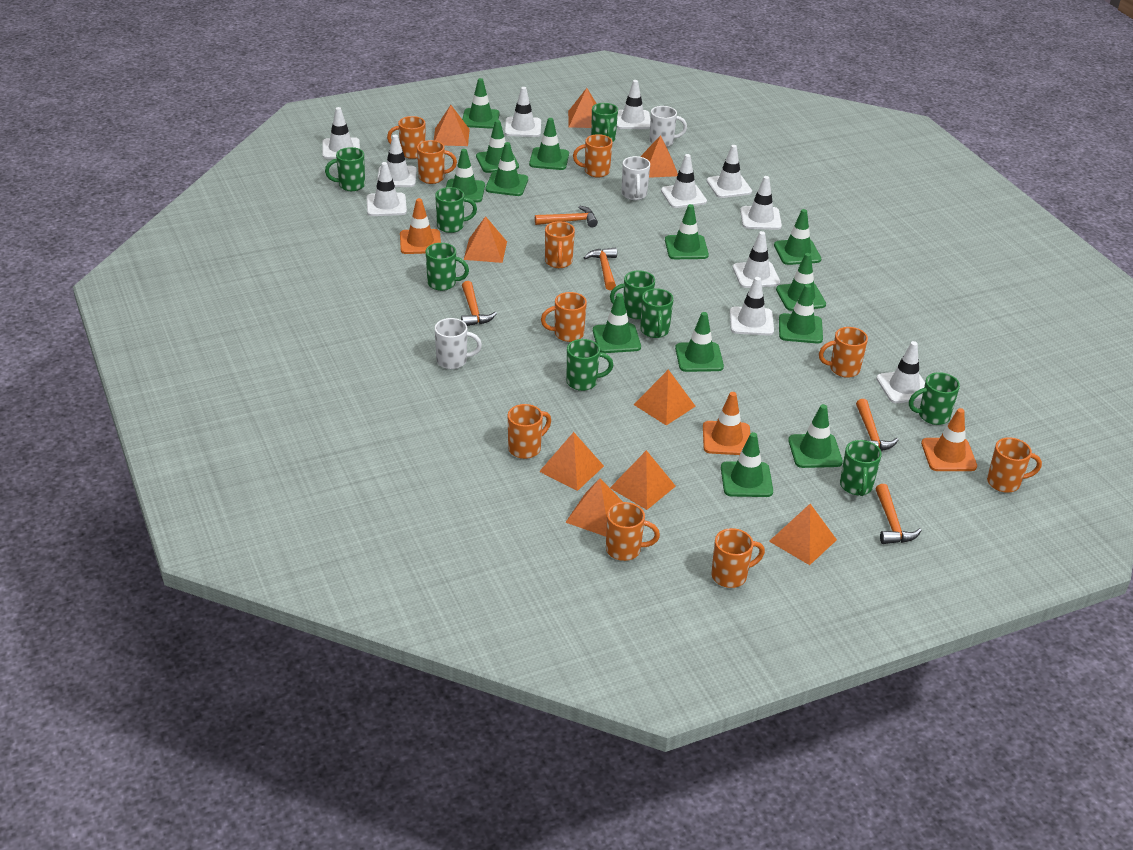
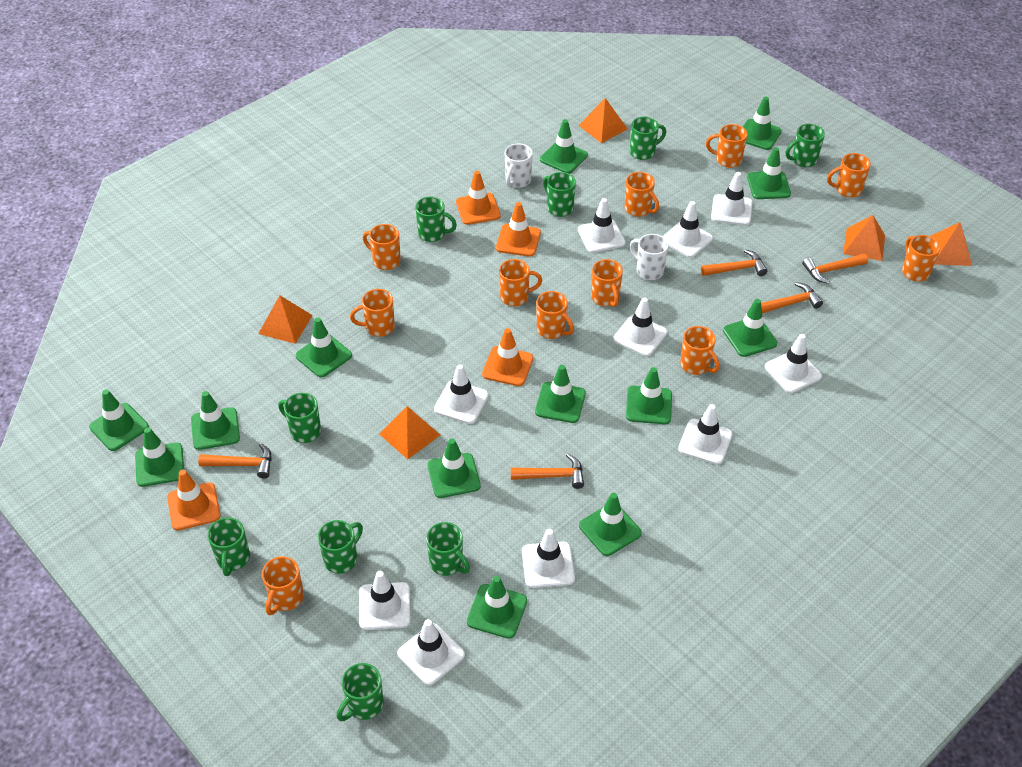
orange mug: [387,116,425,159] [417,140,457,184] [508,404,551,459] [541,292,587,342] [545,221,575,268] [573,134,613,177] [606,502,660,561] [711,528,765,588] [819,327,868,378] [987,437,1042,493] = 10 -> [262,556,304,615] [350,289,395,337] [363,224,401,270] [499,259,542,306] [536,291,574,339] [591,259,623,307] [625,172,659,217] [680,326,720,375] [706,124,748,168] [827,153,871,197] [902,235,941,281] = 11
orange pyramid: [434,105,470,146] [464,216,507,263] [539,432,604,491] [565,478,623,537] [568,88,597,128] [610,450,676,510] [634,369,696,425] [640,135,678,178] [769,504,837,565] = 9 -> [258,295,313,344] [379,406,440,459] [578,98,628,143] [843,215,885,261] [930,222,972,266] = 5
orange traffic cone: [400,198,441,254] [703,392,750,455] [921,408,977,471] = 3 -> [167,470,221,531] [456,171,501,225] [482,328,533,386] [496,202,541,257] = 4
white mug: [435,318,482,369] [622,156,650,200] [649,106,687,147] = 3 -> [505,143,533,188] [630,234,669,280] = 2
white traffic cone: [322,107,360,159] [367,162,407,216] [377,135,417,187] [505,87,541,137] [617,80,650,129] [661,154,707,208] [707,145,752,198] [730,277,774,336] [733,231,780,288] [740,176,782,230] [876,341,925,403] = 11 -> [359,571,410,630] [397,619,465,686] [434,364,489,424] [522,529,575,588] [578,198,626,253] [613,298,667,357] [663,201,713,258] [678,404,733,465] [711,172,753,225] [765,334,822,393] = 10

